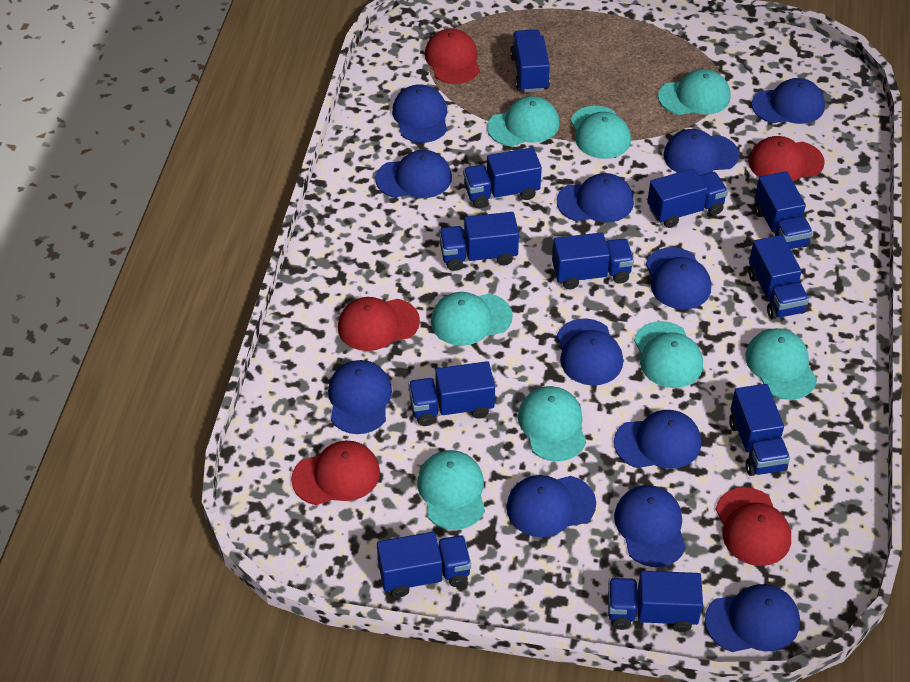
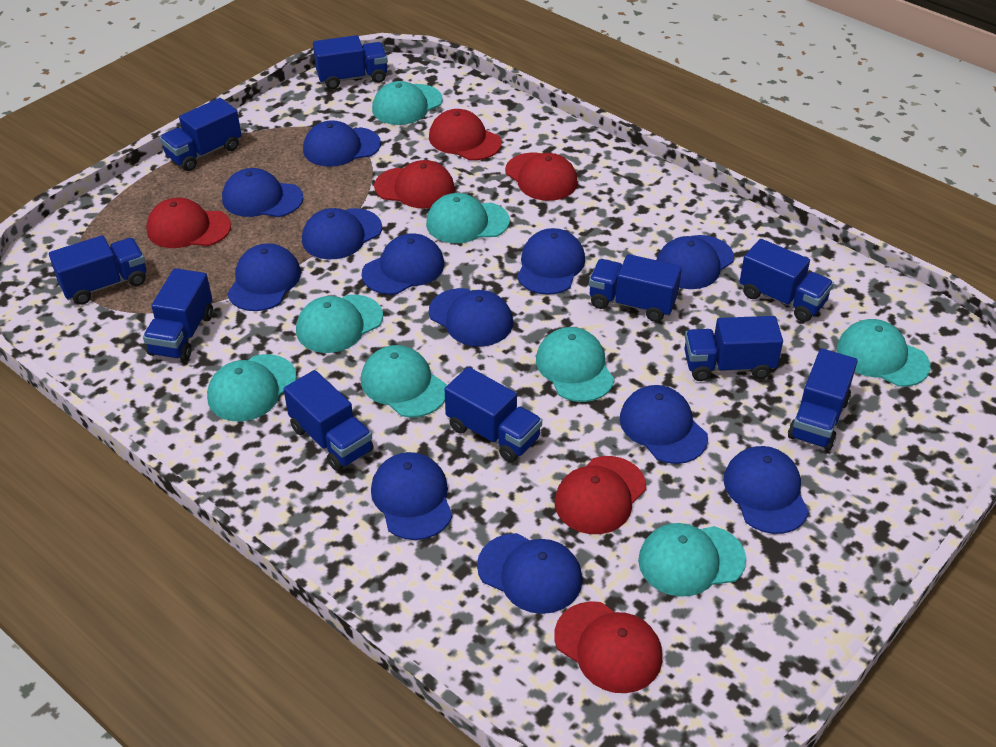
blue truck: [377,532,471,598] [408,361,495,426] [439,212,519,271] [463,147,542,208] [510,29,550,92] [552,232,634,289] [608,571,703,632] [647,169,728,228] [729,384,790,476] [748,235,809,320] [754,171,813,249] = 11 -> [49,235,146,305] [143,268,213,361] [160,98,242,171] [284,370,373,471] [313,35,388,89] [445,367,542,462] [589,254,682,322] [684,316,783,381] [739,239,834,322] [788,348,858,451] = 10
red cap: [291,441,380,505] [338,297,420,351] [425,29,480,84] [716,487,791,566] [748,136,825,181] = 5 -> [146,198,231,248] [374,160,455,209] [429,109,501,160] [505,153,578,201] [554,601,662,693] [555,456,646,534] = 6

